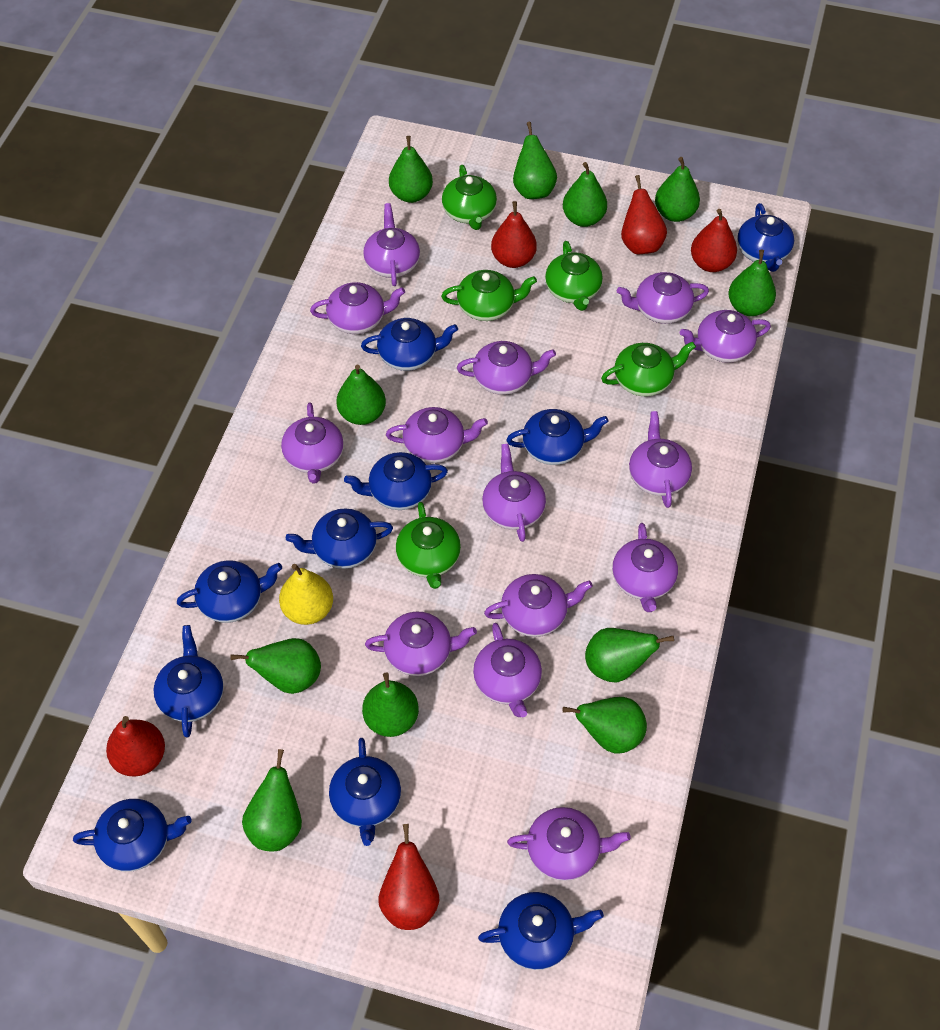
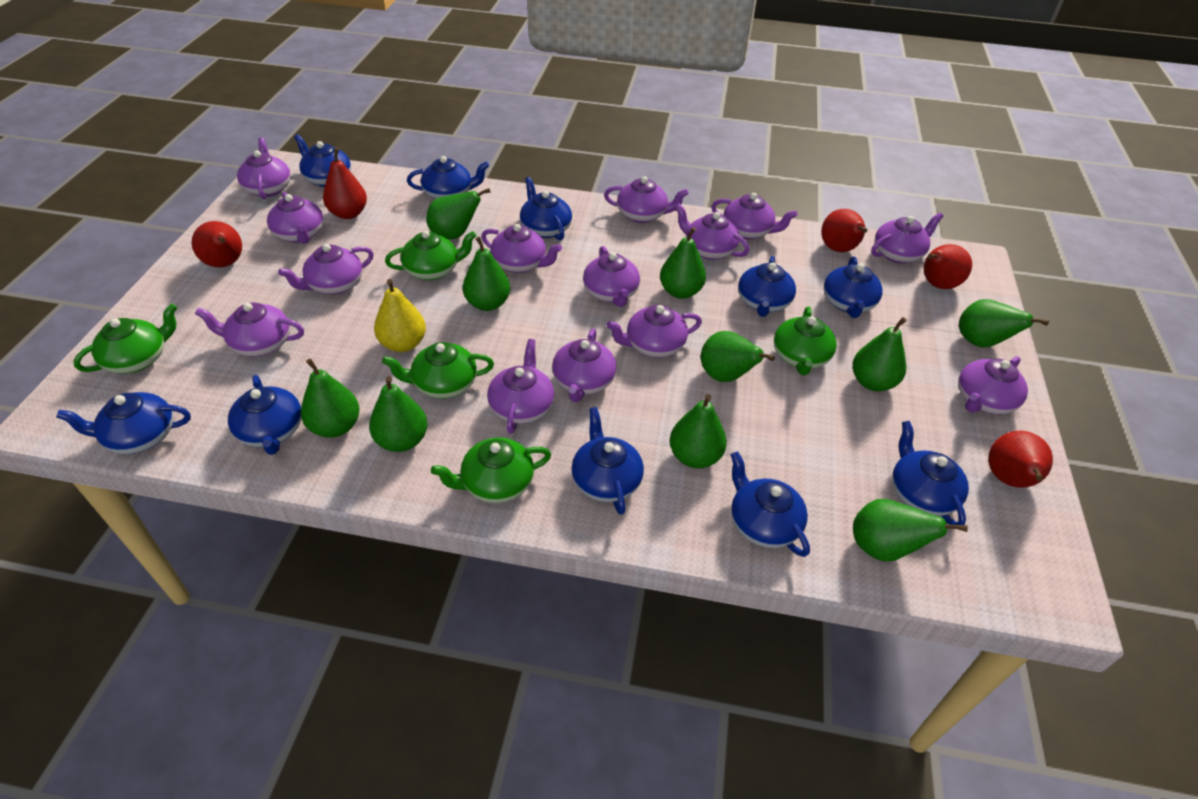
green pear: [230,638,321,694] [242,749,302,851] [336,365,386,425] [362,673,419,737] [389,136,433,203] [513,122,557,199] [562,697,647,754] [563,162,607,227] [585,628,674,683] [655,157,700,222] [728,250,776,316] = 11 -> [301,358,360,438] [369,376,428,452] [426,188,491,239] [463,236,510,311] [660,227,706,299] [669,394,727,468] [701,331,775,382] [853,317,907,391] [853,499,968,562] [959,299,1049,348] = 10

